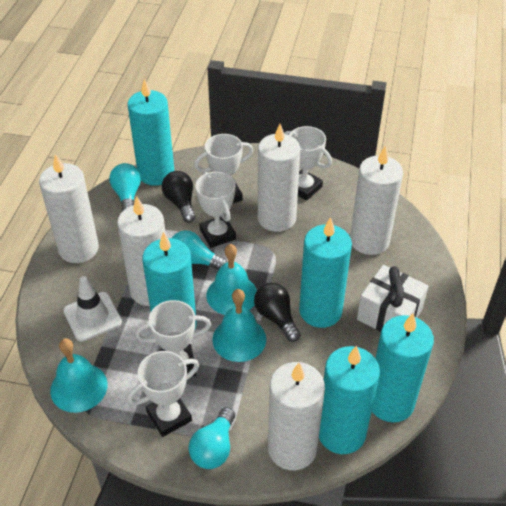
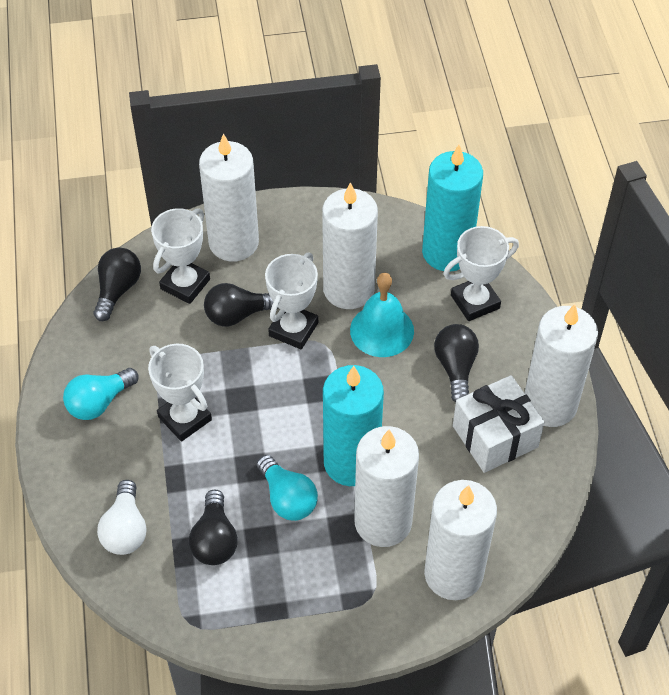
black light bulb: [162,171,196,223] [254,282,301,342] = 2 -> [94,247,141,321] [189,489,238,565] [204,283,278,327] [434,324,479,402] = 4
turquoise bell: [50,338,108,413] [206,244,257,315] [212,289,266,362] = 3 -> [350,273,414,357] = 1
turquoise candle: [127,78,174,186] [142,232,197,331] [299,217,352,328] [319,346,380,454] [372,313,434,423] = 5 -> [323,365,384,486] [422,144,483,272] = 2
turquoise light bulb: [109,163,141,212] [172,230,227,270] [188,407,235,469] = 3 -> [63,368,139,420] [257,455,318,521] = 2
white light bulb: none = 0 -> [97,480,146,555] = 1
white traffic cone: [63,276,122,341] = 1 -> none = 0
white trophy: [127,351,199,437] [135,300,211,377] [194,134,253,203] [196,172,236,248] [284,126,332,201] = 5 -> [148,344,212,441] [151,208,210,304] [265,253,318,349] [443,226,519,321] = 4

